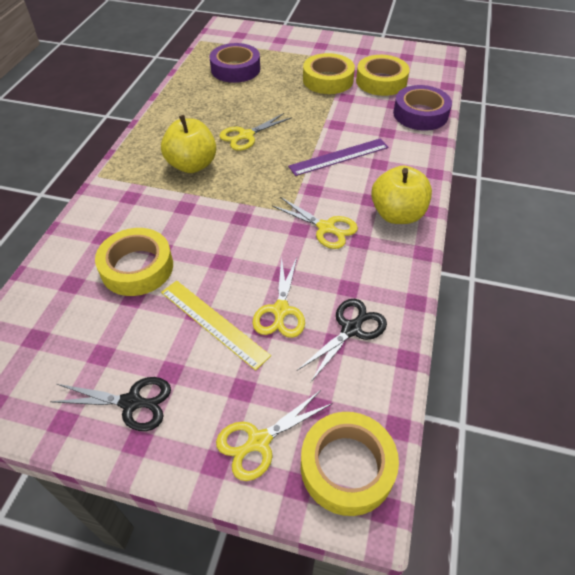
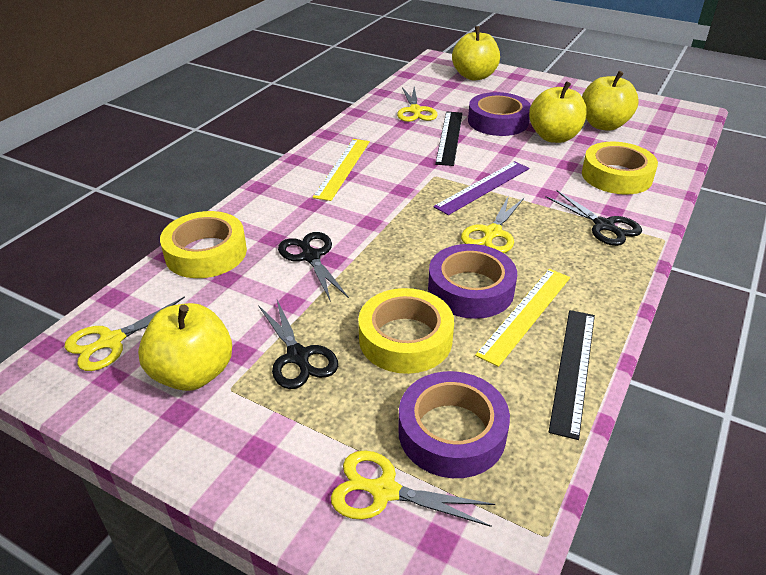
black ruler: none = 0 -> [435,112,463,166] [549,310,595,440] = 2
black scissors: [50,377,171,431] [298,299,387,382] = 2 -> [258,300,338,389] [278,232,349,302] [545,190,642,246] = 3
purple tape: [210,43,260,83] [393,85,452,131] = 2 -> [398,371,510,478] [428,244,517,319] [468,92,531,136] = 3
yellow apple: [161,115,216,173] [371,166,432,224] = 2 -> [138,303,232,391] [452,26,500,80] [529,81,587,143] [582,71,639,131] = 4
yellow ruler: [161,281,271,371] = 1 -> [313,139,370,201] [475,269,570,367] = 2
yellow tape: [95,228,173,296] [301,412,399,516] [303,53,355,94] [356,55,410,96] = 4 -> [160,211,247,278] [358,288,454,374] [582,142,658,195] = 3

